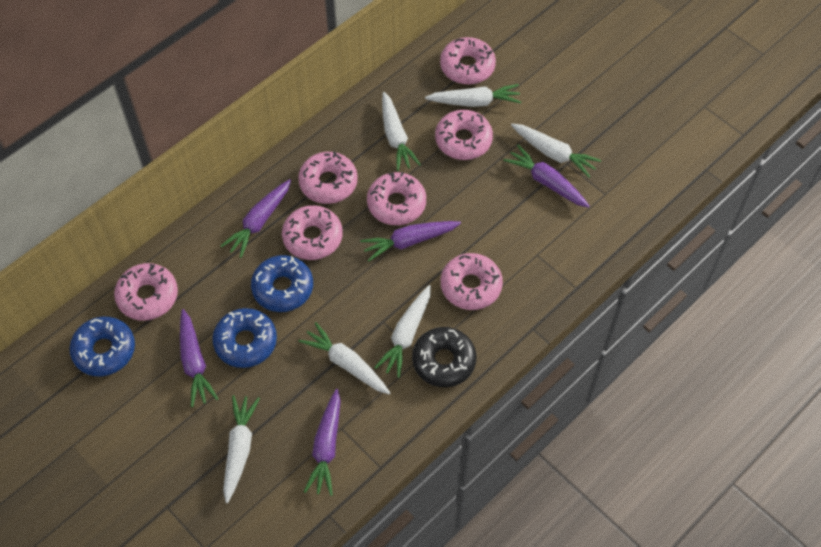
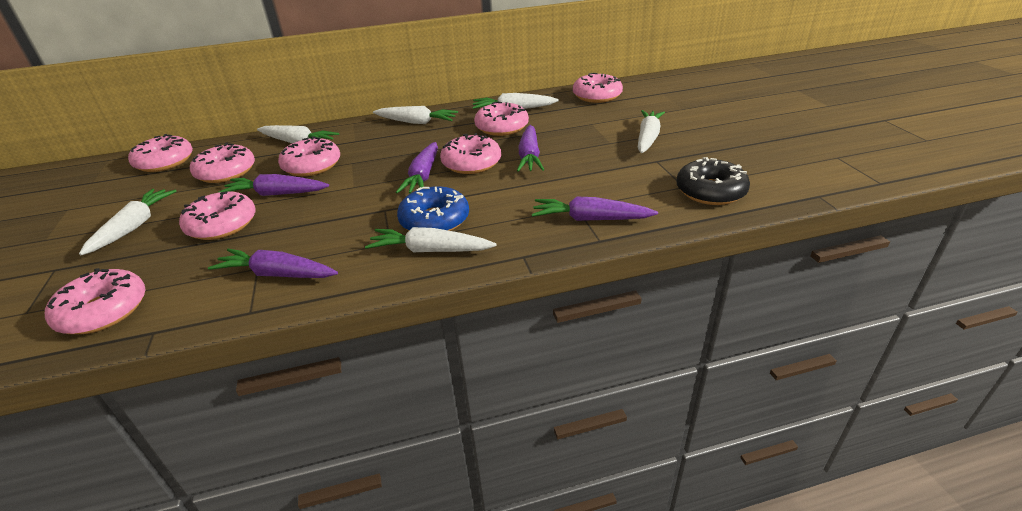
blue donut: [70,317,135,376] [212,308,277,368] [251,255,313,312] = 3 -> [397,186,469,231] = 1
pink donut: [114,263,178,321] [282,205,343,260] [298,151,358,204] [367,172,426,225] [435,110,493,160] [440,37,496,85] [441,253,503,310] = 7 -> [45,268,146,334] [128,134,193,172] [179,191,256,240] [190,143,255,183] [278,136,340,176] [440,133,501,174] [474,102,529,136] [573,73,623,103] = 8

